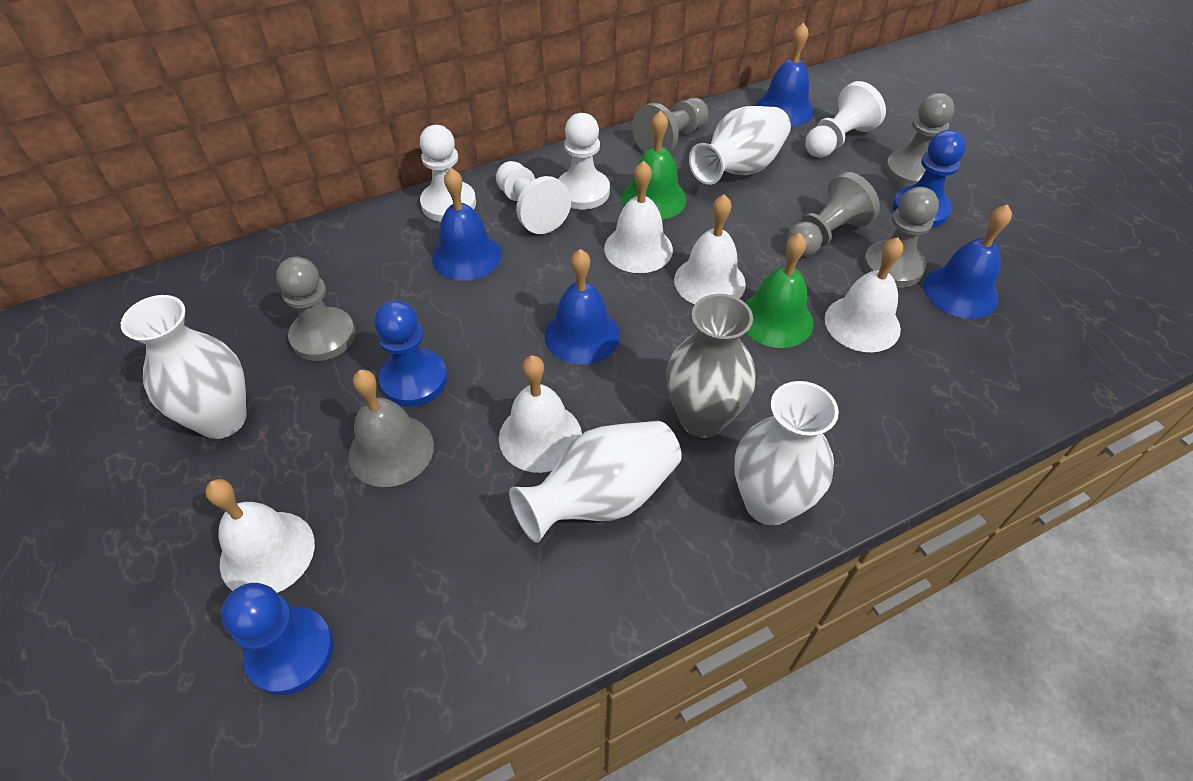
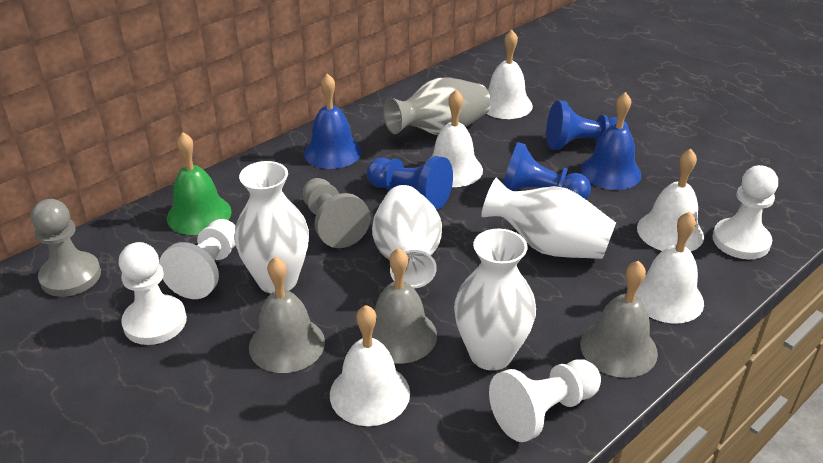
blue bell: [432,168,502,281] [545,249,620,365] [756,22,814,127] [924,205,1012,319] = 4 -> [304,73,362,169] [581,92,642,190] = 2
green bell: [622,110,687,220] [745,233,813,348] = 2 -> [167,132,232,235] = 1
grey bell: [348,370,434,487] = 1 -> [249,257,325,373] [362,248,437,364] [580,261,658,378] = 3
grey pawn: [276,257,356,361] [632,98,708,153] [787,172,880,257] [863,187,939,288] [885,93,955,187] = 5 -> [31,199,101,297] [302,178,370,248] = 2

